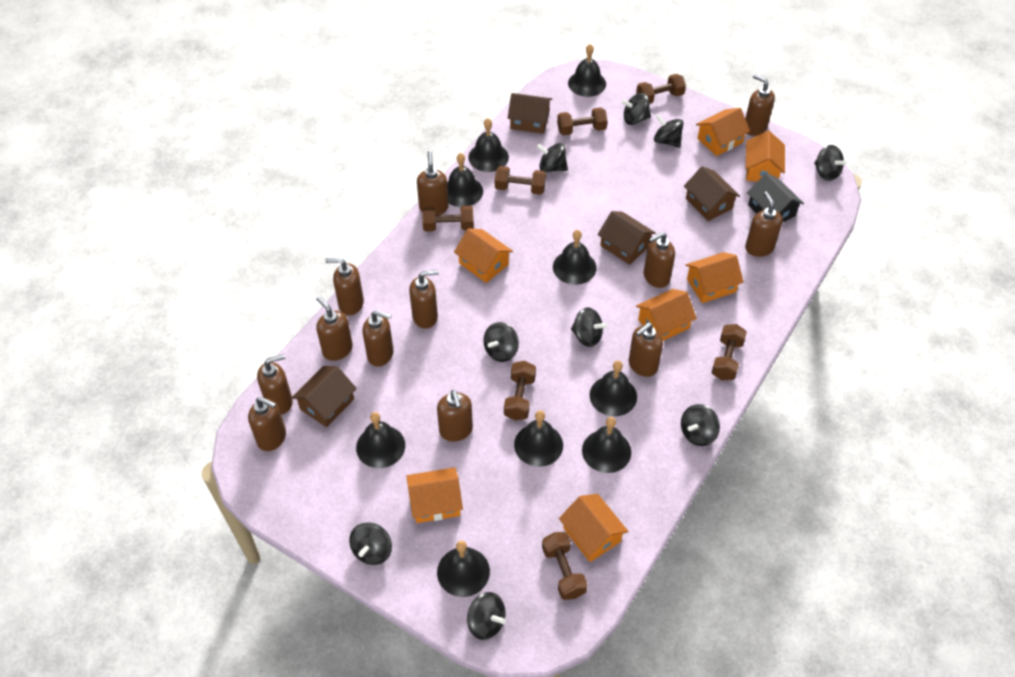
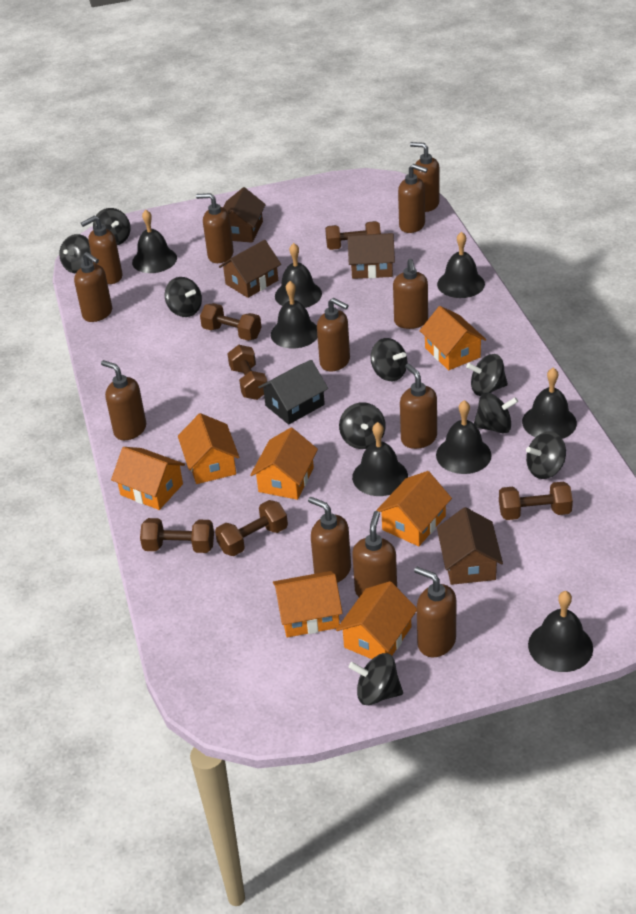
black bell: [356,412,405,468] [437,541,490,597] [447,153,483,207] [468,118,509,172] [514,410,563,467] [553,230,596,285] [568,44,606,97] [582,417,631,473] [590,361,637,416] = 9 -> [132,210,177,273] [271,281,318,349] [275,243,322,308] [352,422,408,496] [436,400,492,474] [437,232,485,298] [522,368,577,439] [528,591,593,672] = 8
brown dumbbell: [422,206,474,232] [495,166,546,195] [504,361,536,421] [542,532,588,600] [557,107,608,136] [636,74,686,104] [711,324,747,380] = 7 -> [140,518,214,553] [200,303,262,341] [215,500,288,556] [227,345,267,400] [325,221,381,250] [499,481,573,520] = 6

